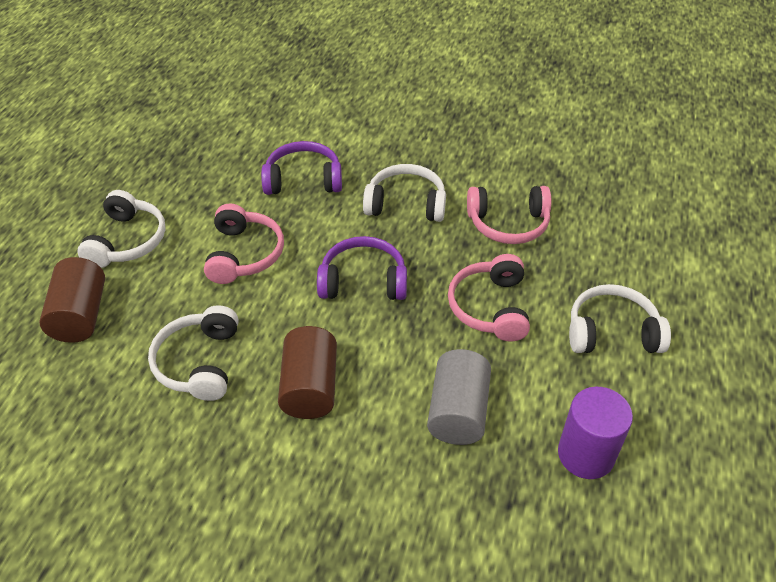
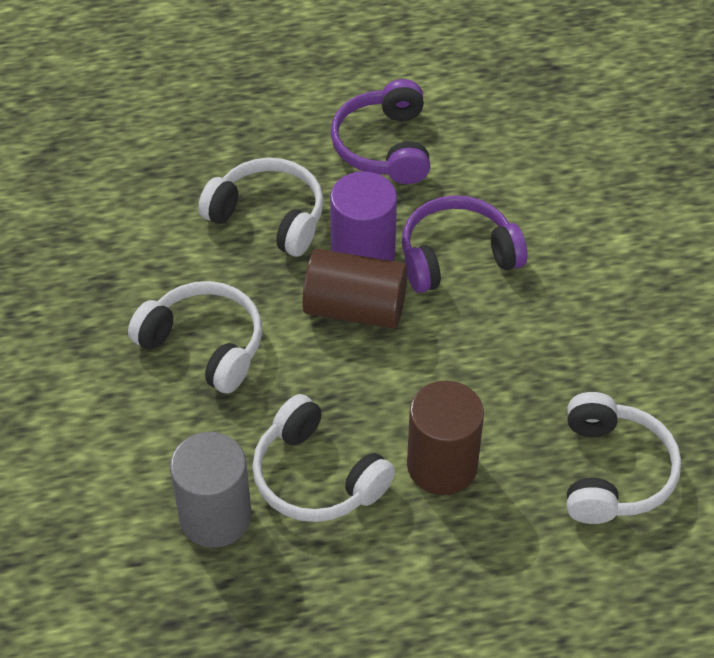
pink headphones: [204,204,284,284] [448,254,530,342] [467,186,551,244] = 3 -> none = 0

